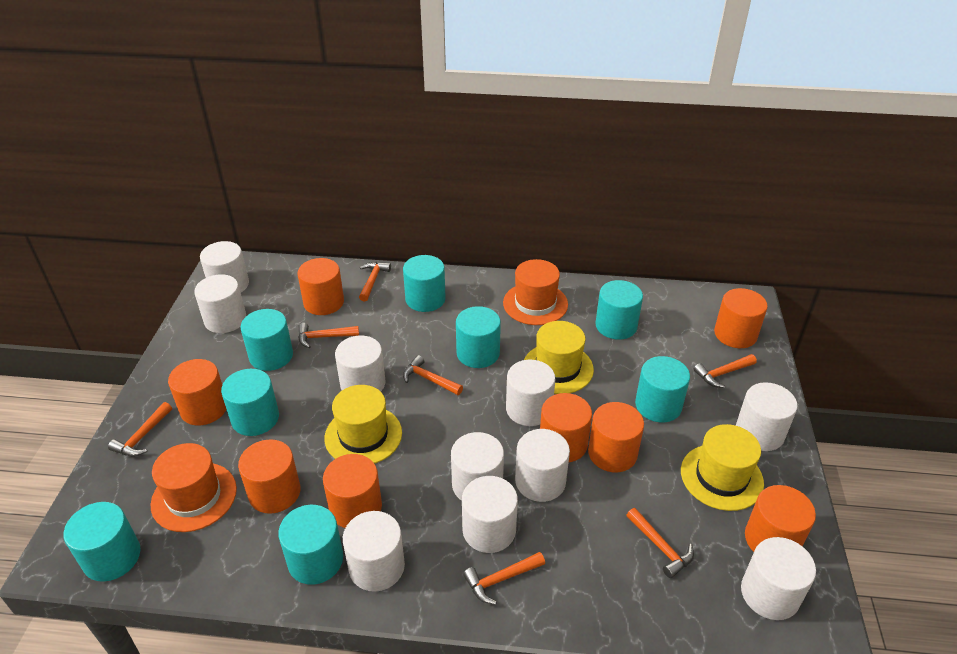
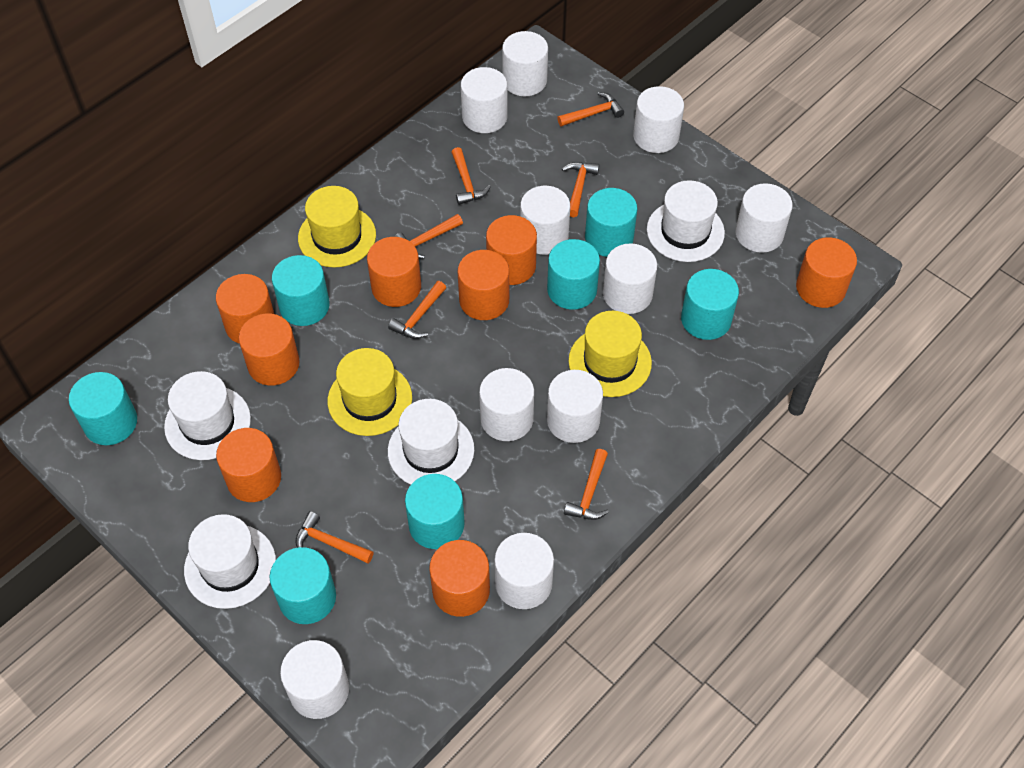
orange hat: [151,443,237,532] [503,259,568,325] = 2 -> none = 0
turquoise cylinder: [64,502,141,582] [221,369,279,436] [240,309,293,371] [278,505,343,585] [403,255,446,312] [456,306,501,368] [595,280,643,340] [635,356,690,422] = 8 -> [69,372,137,445] [270,547,336,624] [272,255,330,326] [405,474,465,549] [547,239,600,310] [585,188,637,257] [681,269,739,340] = 7
white hat: none = 0 -> [164,371,251,460] [184,514,276,609] [388,399,474,484] [647,180,725,262] = 4

